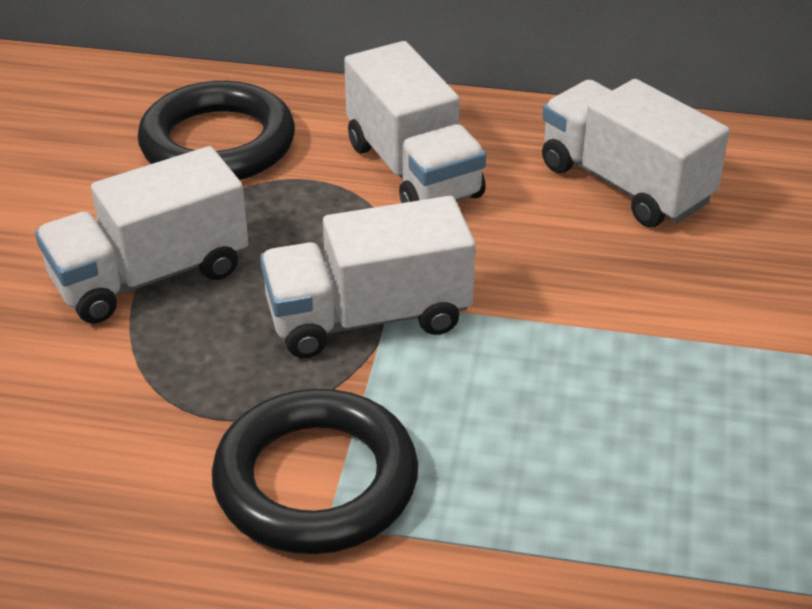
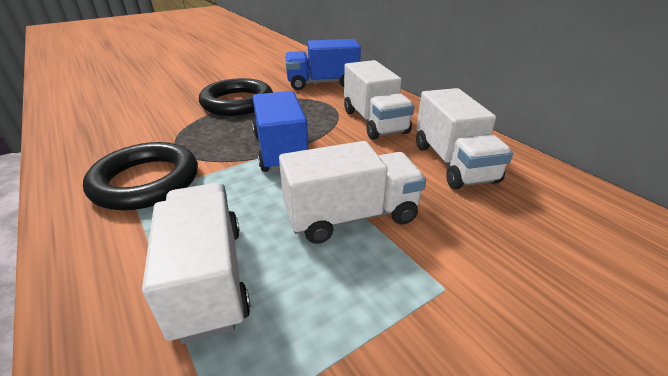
blue truck: none = 0 -> [252,91,309,172] [285,39,361,90] = 2

